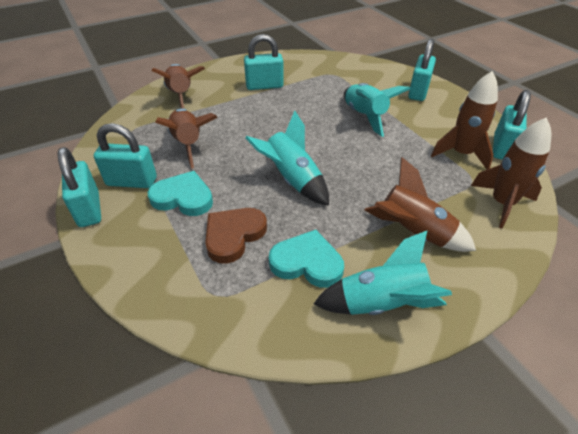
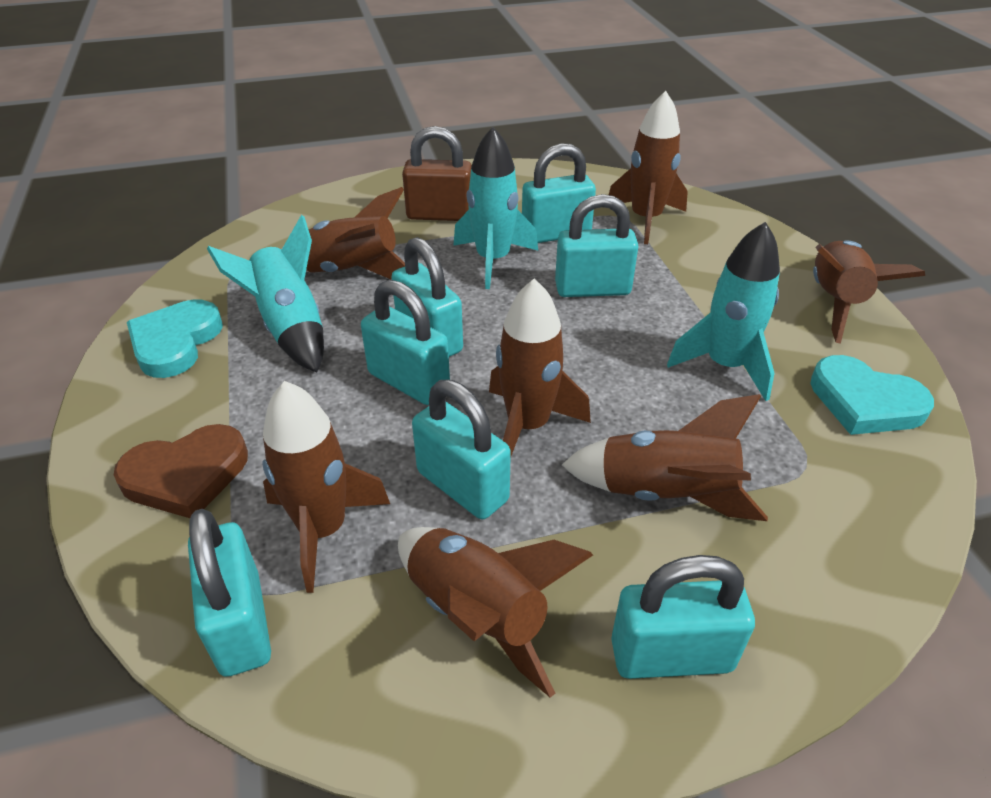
brown padlock: none = 0 -> [402,126,472,221] = 1
brown rocket: [152,64,205,108] [155,108,218,168] [364,157,476,252] [431,71,498,169] [471,117,551,228] = 5 -> [263,381,390,593] [281,187,405,280] [398,527,593,698] [489,278,591,458] [562,394,768,521] [609,91,688,244] [813,240,925,344] = 7
turquoise padlock: [58,147,101,227] [94,123,157,188] [244,34,284,90] [408,39,436,101] [493,90,531,160] = 5 -> [188,509,271,677] [361,280,450,405] [391,237,463,357] [412,379,511,519] [522,143,596,243] [555,194,638,297] [611,555,755,679] = 7

